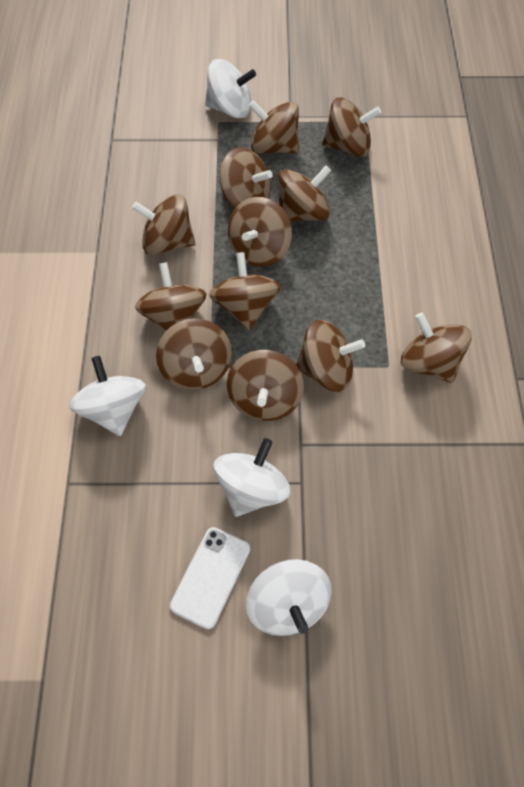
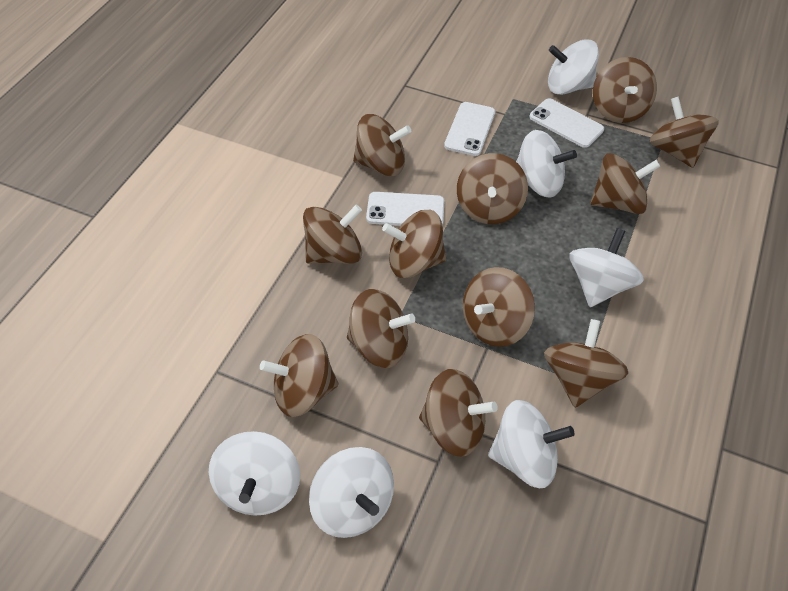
white phone: [170,527,250,629] = 1 -> [366,192,445,226] [444,102,495,156] [530,98,604,148] = 3
white spinning top: [69,356,146,436] [205,59,256,119] [213,438,290,517] [246,559,332,636] = 4 -> [209,431,300,516] [309,447,394,538] [488,400,575,488] [516,130,577,197] [548,40,599,95] [569,228,644,307] = 6

